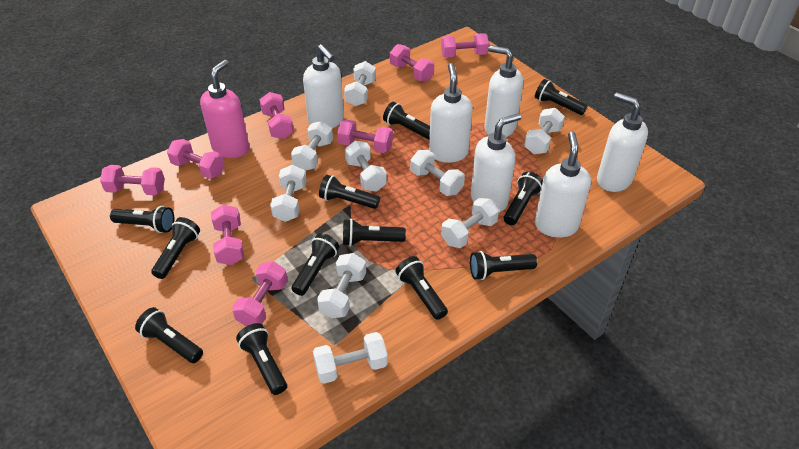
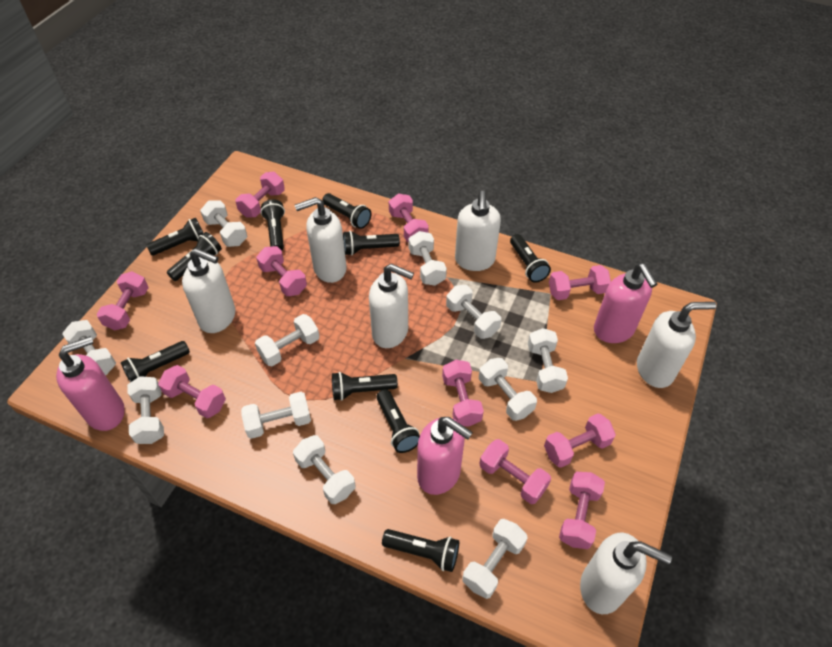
black flashlight: [110,206,174,233] [135,307,203,363] [151,217,200,279] [236,323,287,395] [291,233,339,296] [319,174,380,209] [343,219,406,247] [383,102,430,139] [395,256,448,320] [470,251,537,280] [504,171,543,225] [535,79,588,115] = 12 -> [121,341,190,382] [146,218,204,256] [167,232,222,281] [261,199,285,251] [322,193,372,229] [332,372,398,401] [343,231,400,255] [376,389,420,453] [382,529,459,572] [510,234,551,283] = 10
pink dumbbell: [100,165,165,195] [167,139,225,179] [211,204,244,265] [232,261,288,326] [259,92,294,139] [337,120,393,153] [390,44,434,82] [441,33,489,58] = 8 -> [97,271,149,330] [158,365,226,418] [235,172,285,218] [256,246,307,296] [389,194,429,242] [442,360,484,427] [479,439,551,504] [544,413,616,468] [549,265,611,300] [559,472,605,549] = 10
pink soap dispenser: [200,60,249,158] = 1 -> [56,336,125,431] [417,417,473,495] [594,264,657,343] = 3
white dumbbell: [270,165,307,222] [291,121,333,171] [313,332,388,384] [317,253,366,318] [344,61,376,106] [345,141,387,192] [410,150,465,196] [441,198,499,248] [524,108,565,154] = 9 -> [62,320,116,375] [127,376,164,444] [200,200,247,247] [241,392,311,439] [255,314,320,366] [293,435,355,504] [409,231,447,286] [446,285,501,339] [462,519,528,599] [479,358,537,421] [528,328,568,393] = 11

